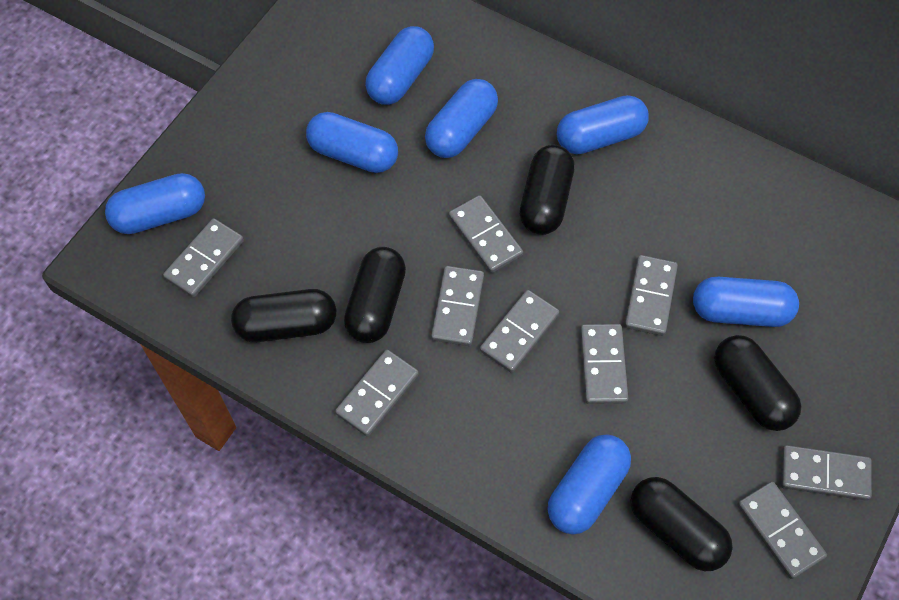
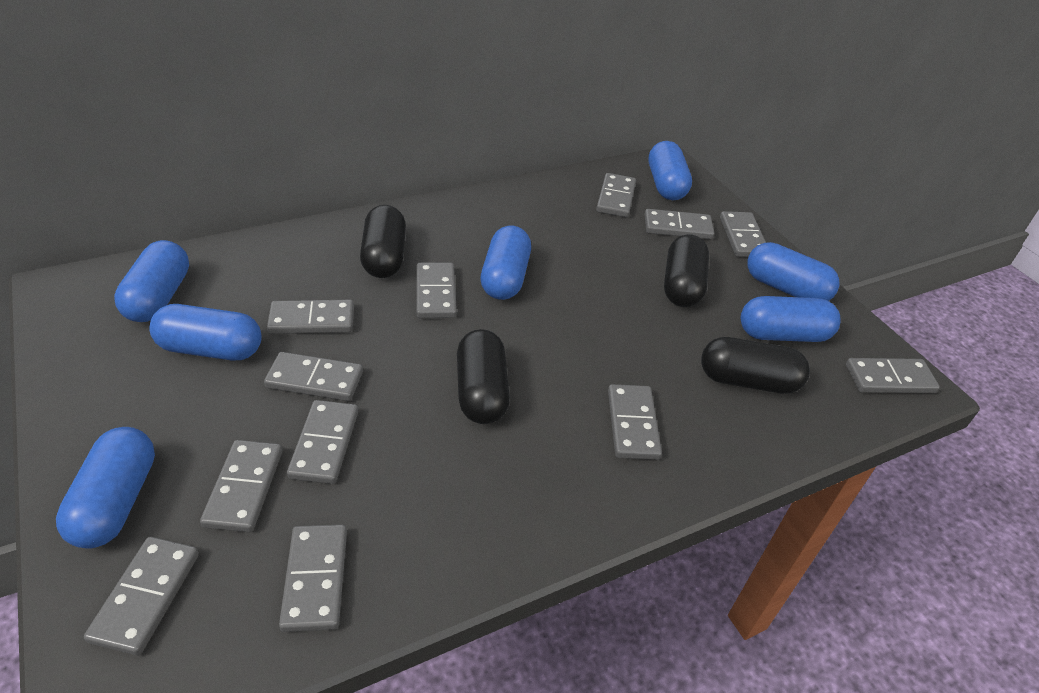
black capsule: [231,289,336,342] [344,247,406,343] [520,145,575,235] [631,477,733,571] [714,335,802,431] = 5 -> [360,205,406,278] [457,329,510,424] [664,234,709,307] [701,337,810,394] = 4
grey domino: [163,218,244,297] [335,350,419,436] [431,266,484,346] [449,195,523,273] [480,290,559,373] [580,324,628,404] [625,255,678,336] [737,482,827,579] [781,445,872,501] = 9 -> [84,537,199,656] [200,440,282,532] [264,352,363,401] [267,300,354,334] [279,525,347,632] [287,400,358,484] [416,263,457,318] [596,173,636,217] [608,384,662,460] [645,209,714,239] [720,211,766,257] [846,358,940,393] = 12

